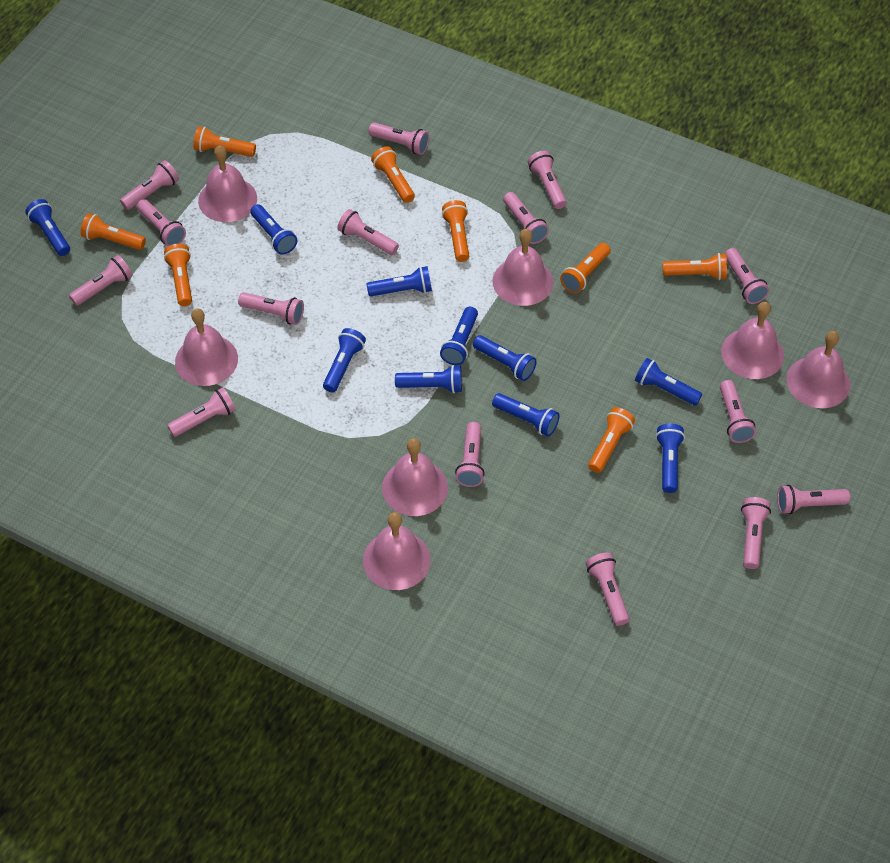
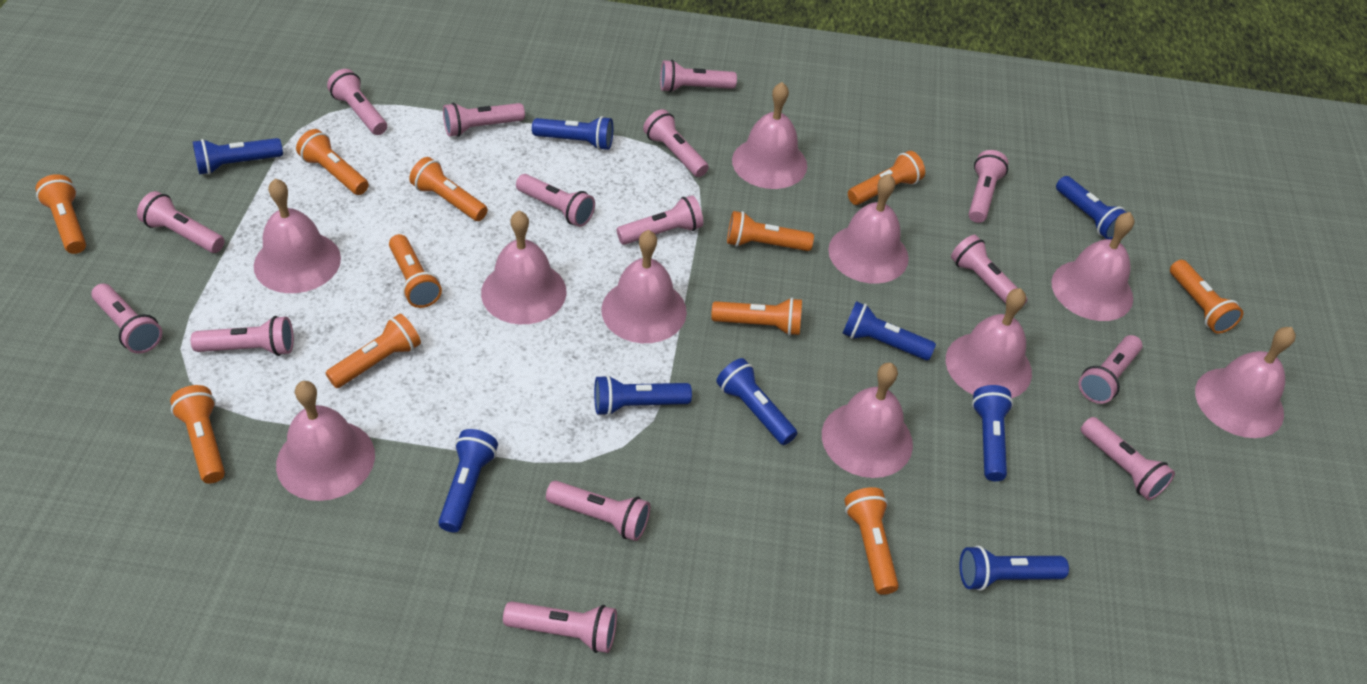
blue flashlight: [25,199,70,256] [250,204,297,255] [323,328,366,392] [367,266,432,296] [395,365,462,393] [440,307,478,365] [473,335,537,381] [492,393,560,437] [635,358,702,406] [656,423,685,493] = 10 -> [193,138,283,175] [438,429,498,532] [532,116,613,150] [594,375,692,416] [716,358,797,445] [842,301,936,360] [959,545,1069,591] [972,385,1013,481] [1056,176,1127,239] = 9
orange flashlight: [81,213,146,250] [164,244,192,306] [193,126,256,157] [371,146,415,203] [442,200,469,262] [560,243,611,293] [588,407,635,473] [663,253,727,280] = 8 -> [36,174,86,254] [170,385,225,483] [296,129,369,195] [326,314,421,388] [389,234,442,308] [409,157,488,221] [711,298,802,336] [727,211,814,251] [844,487,899,595] [848,151,925,205] [1170,260,1243,334] = 11
pink bell: [175,308,238,386] [198,145,257,222] [363,512,431,590] [382,438,448,516] [493,229,554,306] [721,302,784,379] [787,331,850,408] = 7 -> [254,179,341,293] [276,381,375,501] [481,211,567,324] [601,230,687,343] [732,82,807,189] [822,363,913,478] [828,174,909,284] [946,288,1032,399] [1051,212,1134,321] [1195,327,1296,438] = 10

